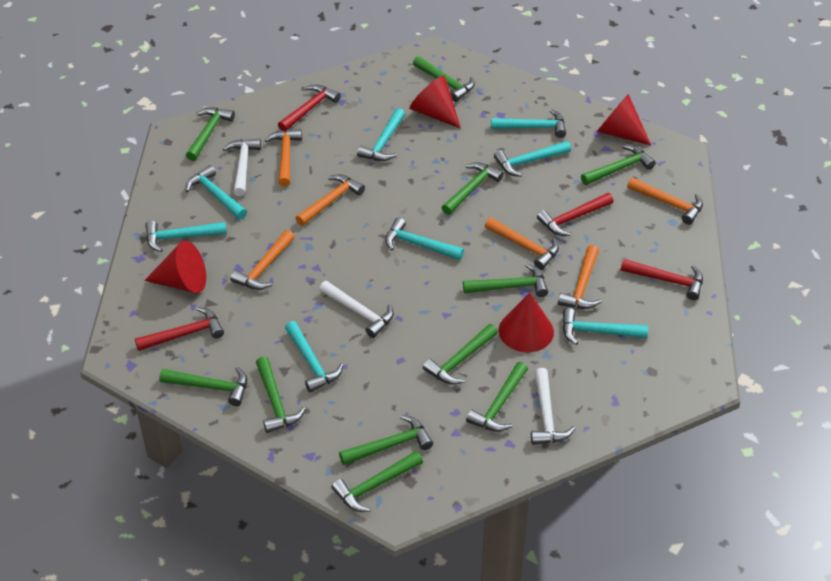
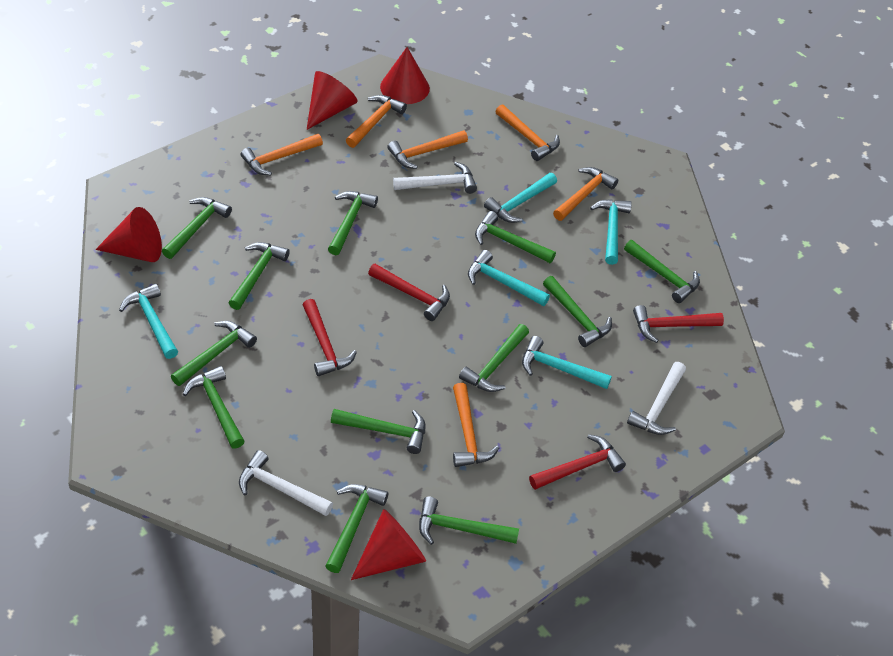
green hammer: [159,367,247,406] [186,108,235,161] [256,356,306,433] [331,451,423,512] [339,415,433,465] [413,56,475,102] [423,324,498,384] [442,162,504,215] [463,264,548,297] [466,362,528,432] [581,145,656,185] = 11 -> [162,197,232,259] [171,321,257,386] [183,366,245,449] [229,242,290,310] [325,484,388,573] [328,191,378,255] [331,409,425,454] [419,497,519,545] [459,324,529,392] [475,211,556,263] [543,276,612,347] [624,240,700,303] = 12
turquoise hammer: [145,220,227,252] [186,165,247,219] [285,321,343,392] [357,108,405,161] [385,218,464,260] [491,109,566,138] [494,141,571,177] [562,308,648,345] = 8 -> [119,284,178,359] [468,250,550,306] [484,173,557,223] [522,336,612,389] [590,199,632,265] = 5

